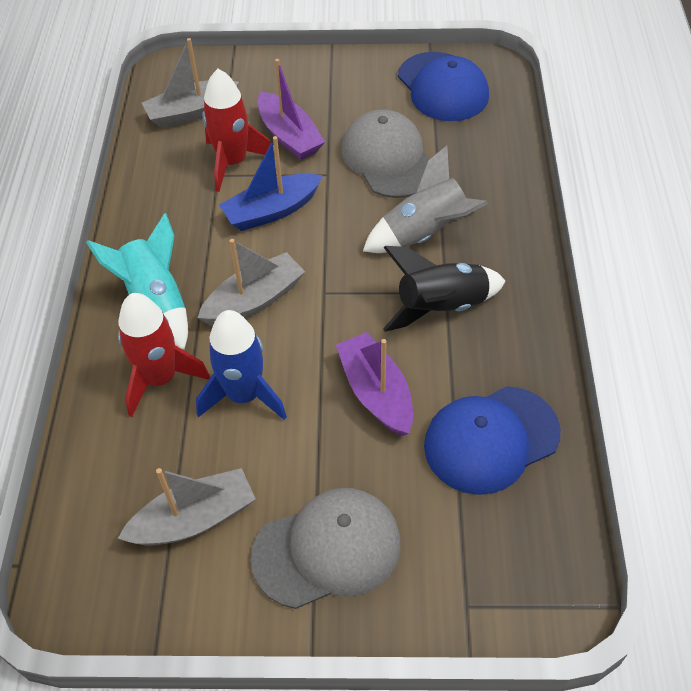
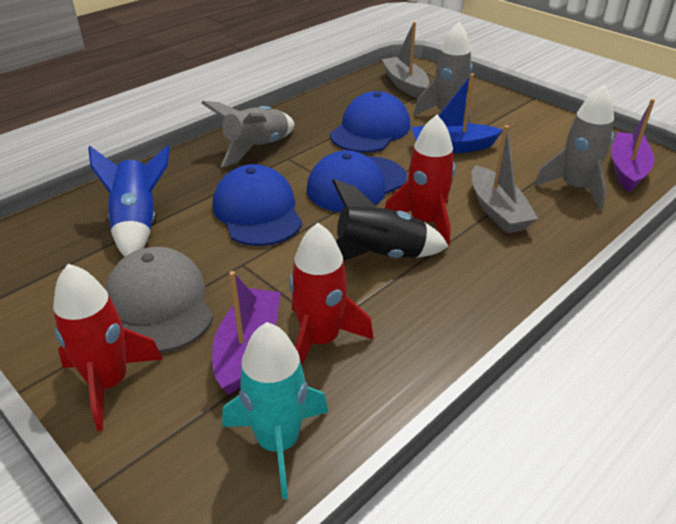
blue cap: [398,52,489,121] [424,386,561,495] = 2 -> [213,164,302,246] [307,151,407,212] [330,91,410,153] = 3
grey boat: [118,468,256,546] [142,38,239,128] [197,239,305,326] = 3 -> [382,22,429,98] [471,125,538,233] = 2
grey cap: [250,488,401,609] [342,109,430,198] = 2 -> [105,247,213,352] = 1
grey rocket: [363,146,488,253] = 1 -> [201,101,294,167] [414,22,472,123] [534,85,614,210] = 3
red rocket: [118,293,210,417] [202,69,271,192] = 2 -> [53,264,163,431] [289,223,374,365] [385,115,456,246] = 3

